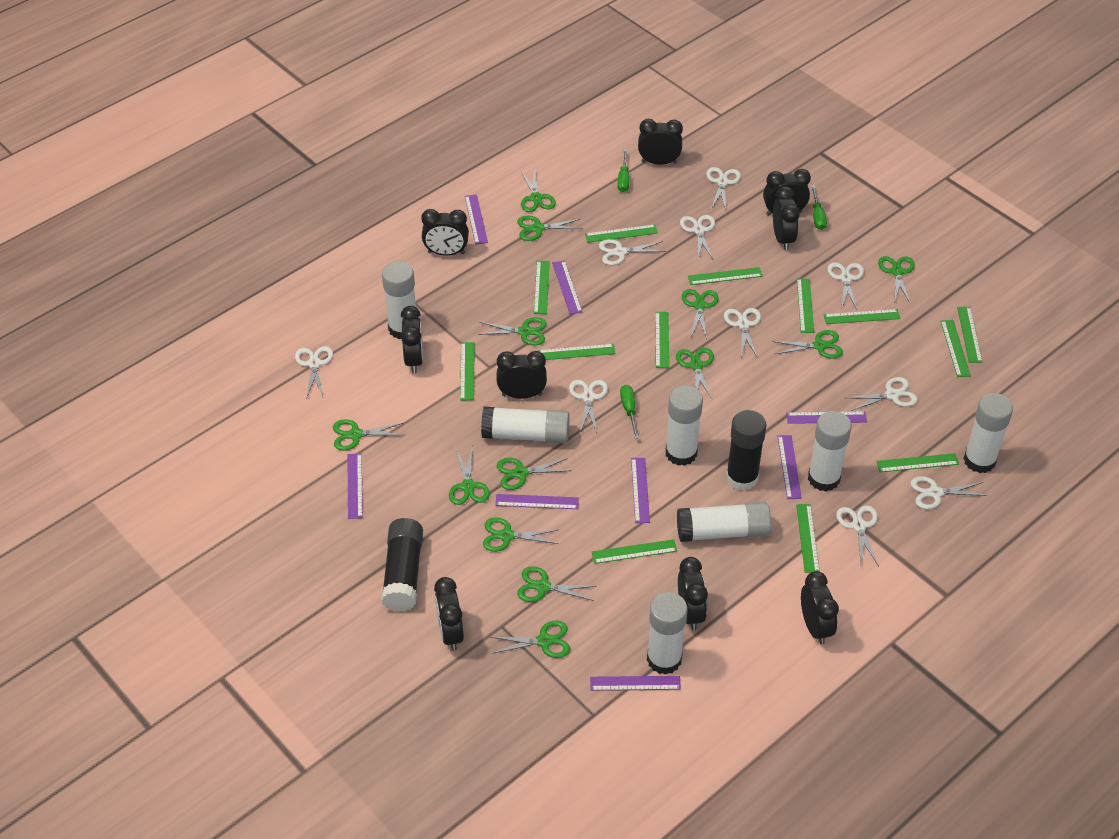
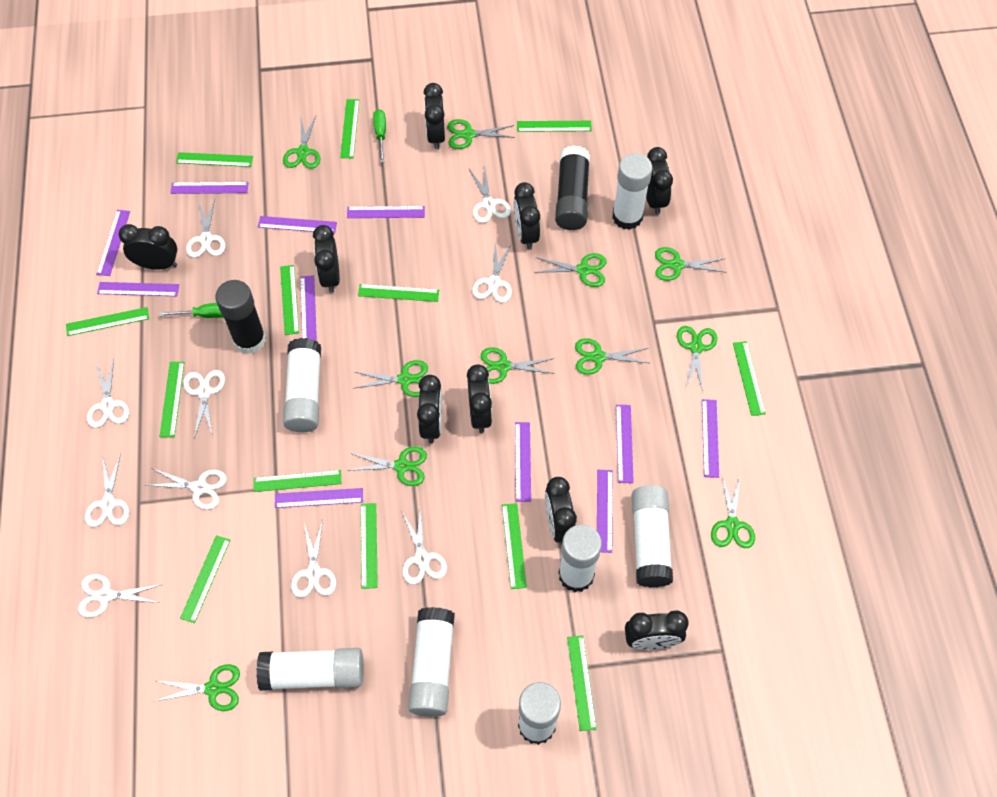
green scissors: [333,419,404,451] [449,446,490,505] [478,317,547,345] [483,517,558,552] [491,621,570,658] [497,458,572,490] [517,216,583,241] [517,566,597,602] [521,171,556,212] [676,347,714,400] [682,289,719,339] [772,330,843,359] [878,256,915,304] = 13 -> [156,664,240,711] [283,116,320,169] [348,447,427,486] [355,360,428,397] [448,119,515,149] [481,347,555,384] [534,253,607,287] [575,338,648,375] [655,247,727,281] [677,326,717,391] [711,474,755,548] = 11
green screwdriver: [617,149,629,192] [620,385,639,439] [811,186,827,230] = 3 -> [159,303,224,318] [373,109,386,163] = 2
purple ruler: [348,453,363,519] [465,194,488,245] [495,494,579,509] [552,260,582,314] [590,676,681,691] [631,458,650,523] [778,435,802,499] [786,411,867,424] = 8 -> [96,210,130,276] [97,282,179,296] [171,182,249,194] [258,216,337,234] [275,488,363,508] [300,275,317,341] [347,206,425,218] [515,422,531,502] [597,470,613,553] [616,405,634,483] [702,399,719,478] = 11

